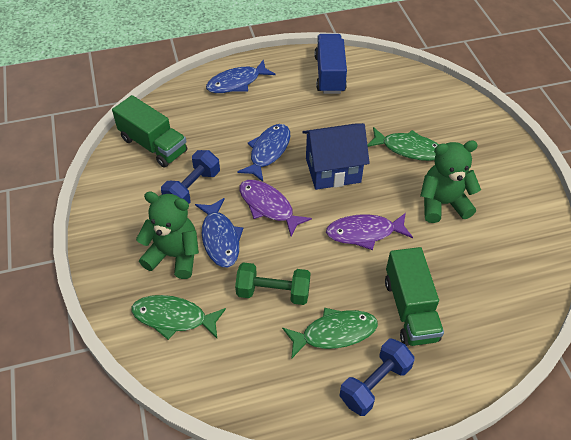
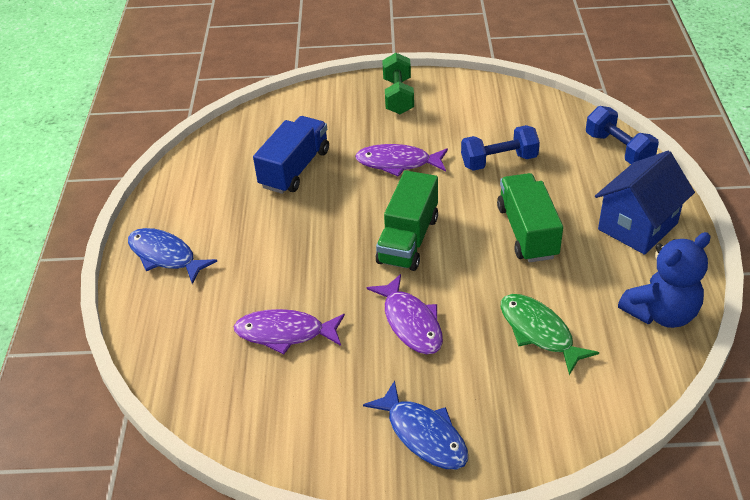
blue fish: [195,198,243,267] [206,60,276,93] [237,124,290,182] = 3 -> [128,228,217,284] [363,380,468,469] = 2
blue teddy bear: none = 0 -> [618,232,711,328] = 1
green fish: [131,295,226,340] [282,308,378,359] [367,127,439,161] = 3 -> [501,294,599,375] = 1
green teddy bear: [136,191,199,279] [420,140,481,223] = 2 -> none = 0
purple fish: [240,180,312,236] [326,213,413,250] = 2 -> [234,309,345,355] [355,144,448,177] [367,274,443,354] = 3

